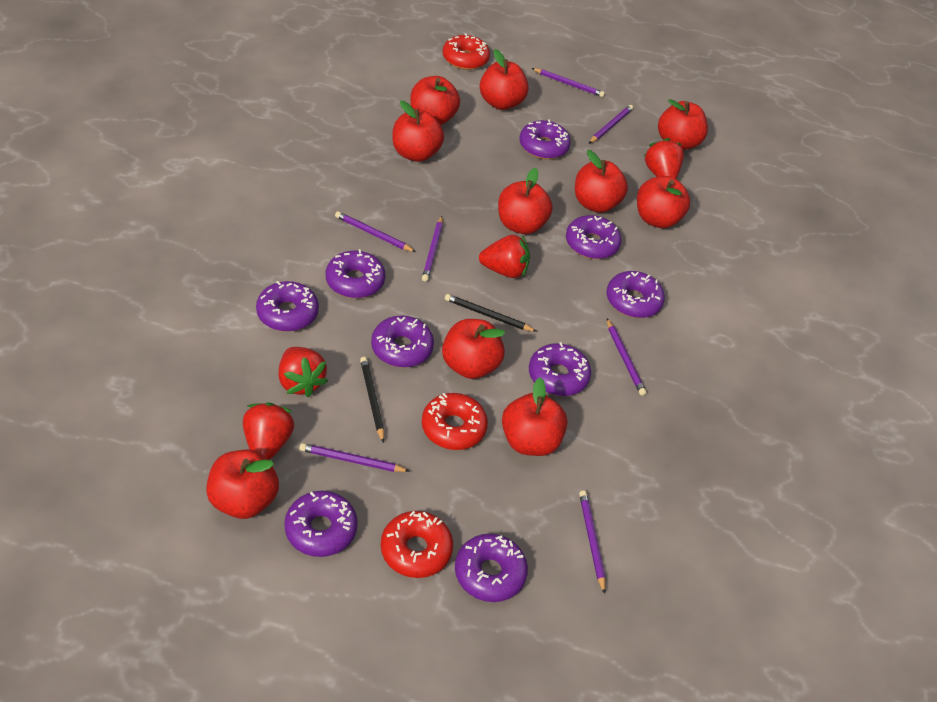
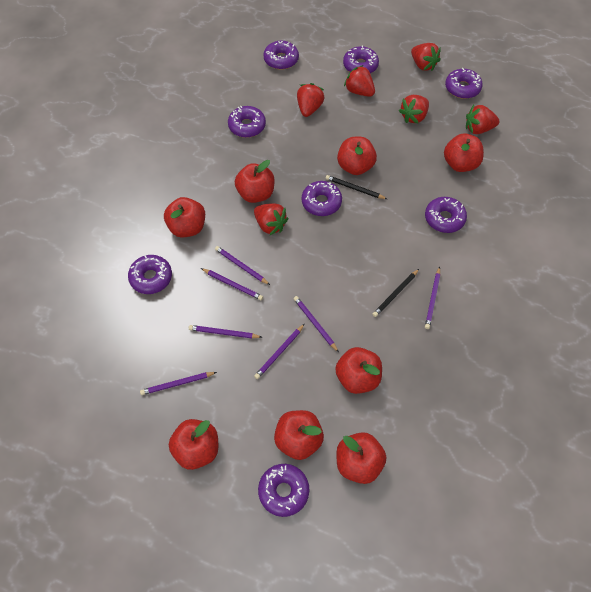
purple donut: [256,281,319,332] [284,491,358,557] [326,249,386,298] [371,316,434,368] [455,534,528,602] [519,119,571,159] [529,342,591,396] [566,215,622,259] [606,271,665,318] = 9 -> [128,255,172,294] [228,106,266,138] [258,464,309,517] [263,41,299,70] [302,181,342,216] [343,45,379,74] [425,197,467,233] [445,68,483,99] = 8
red apple: [206,450,279,519] [392,101,444,162] [411,76,460,125] [442,319,505,379] [480,49,529,110] [498,168,553,234] [502,378,567,456] [575,150,628,213] [637,176,690,228] [658,99,708,150] = 10 -> [164,197,205,237] [169,419,218,470] [235,160,275,203] [274,410,324,460] [335,347,382,394] [337,137,377,175] [337,432,386,484] [444,133,484,172] = 8
red donut: [381,511,453,578] [422,393,488,450] [442,33,490,70] = 3 -> none = 0
red strawberry: [243,402,294,460] [278,347,328,397] [479,235,530,278] [644,138,684,179] = 4 -> [254,203,289,235] [297,83,324,117] [344,65,375,97] [399,95,429,124] [411,43,441,71] [466,105,499,134] = 6

